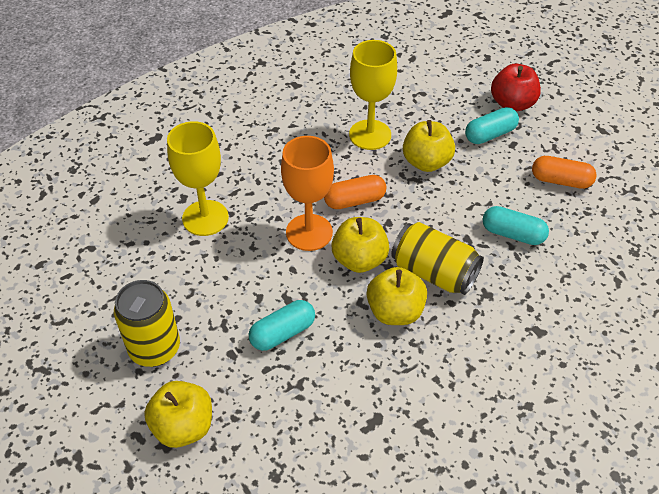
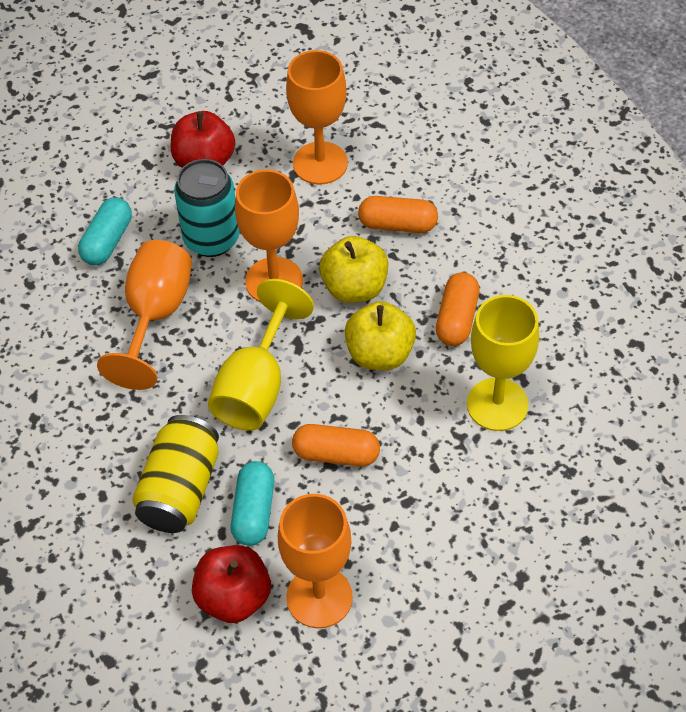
orange capsule: [324,175,386,209] [532,156,597,189] = 2 -> [292,424,380,466] [358,196,438,233] [436,272,480,346] = 3
orange goblet: [281,136,334,251] = 1 -> [97,240,192,390] [235,170,303,302] [278,494,353,628] [286,50,348,185] = 4
red apple: [491,64,541,112] = 1 -> [171,111,235,168] [192,545,271,623] = 2
turquoise can: none = 0 -> [174,159,240,257] = 1
turquoise capsule: [249,300,315,351] [465,107,519,144] [483,206,549,245] = 3 -> [78,197,132,265] [230,461,274,546] = 2
yellow apple: [144,381,212,448] [331,217,389,273] [367,267,427,325] [403,120,455,172] = 4 -> [319,236,389,303] [345,301,416,370] = 2
yellow can: [114,280,180,367] [391,222,484,295] = 2 -> [132,415,219,533] = 1

